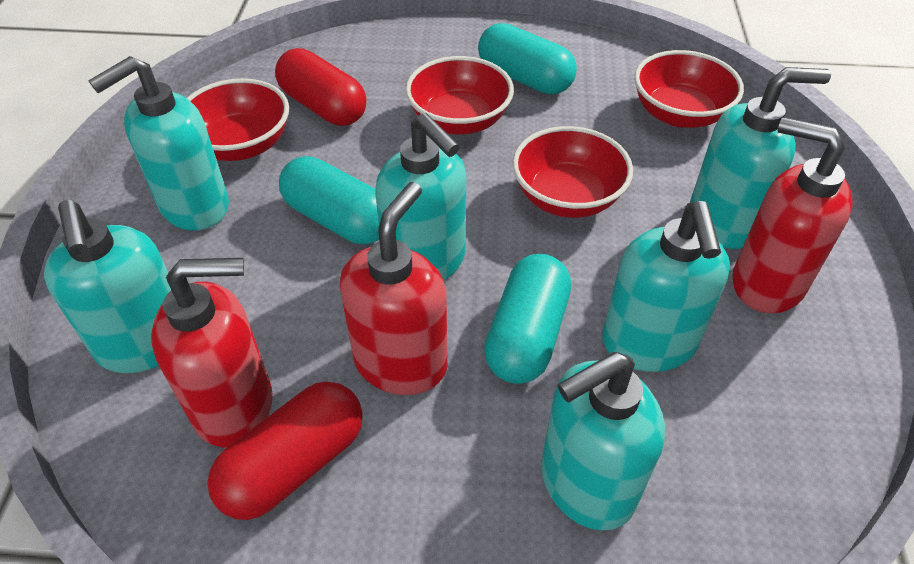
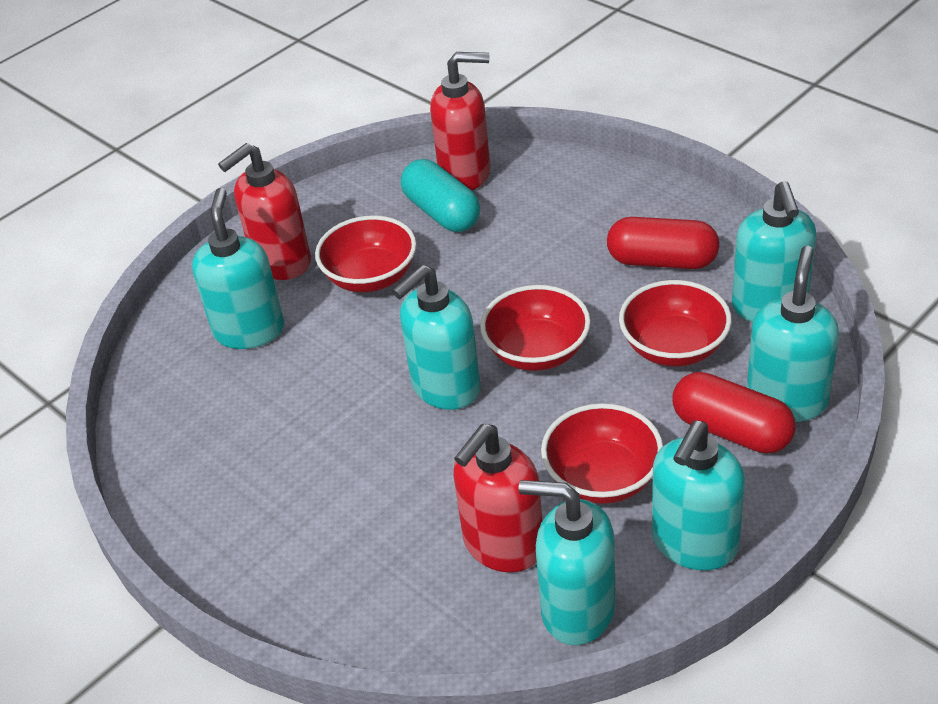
turquoise capsule: [279,156,379,244] [478,23,577,94] [484,254,571,384] = 3 -> [401,159,480,232] = 1

